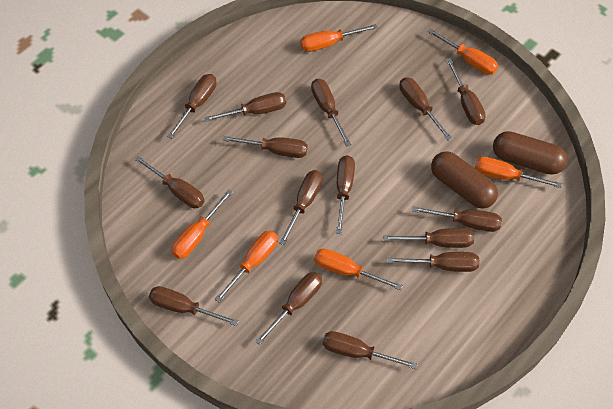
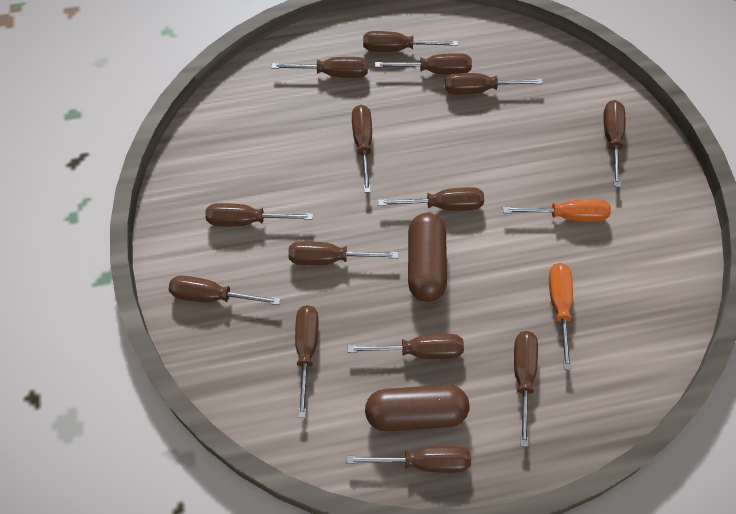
brown screwdriver: [134,156,205,208] [149,286,239,326] [167,74,216,139] [204,92,286,122] [222,136,308,158] [255,272,322,345] [279,170,323,245] [311,79,351,147] [323,331,418,369] [336,155,355,234] [383,228,474,248] [387,252,479,272] [399,77,453,141] [412,206,502,232] [446,58,486,125] = 15 -> [169,275,281,305] [205,203,313,226] [271,57,368,78] [288,241,398,265] [295,305,318,418] [347,446,471,473] [348,334,464,359] [352,105,372,193] [363,31,458,52] [375,53,472,75] [378,187,484,211] [445,73,543,94] [514,331,538,447] [603,100,625,187] = 14
orange screwdriver: [171,189,233,259] [215,231,278,302] [300,24,378,52] [314,249,403,290] [428,29,498,75] [475,157,562,188] = 6 -> [503,199,611,222] [549,263,573,370] = 2

